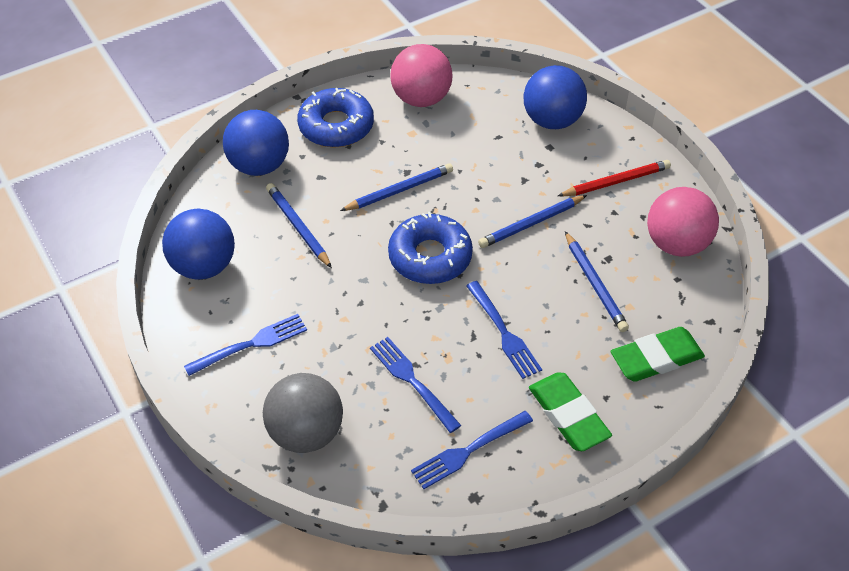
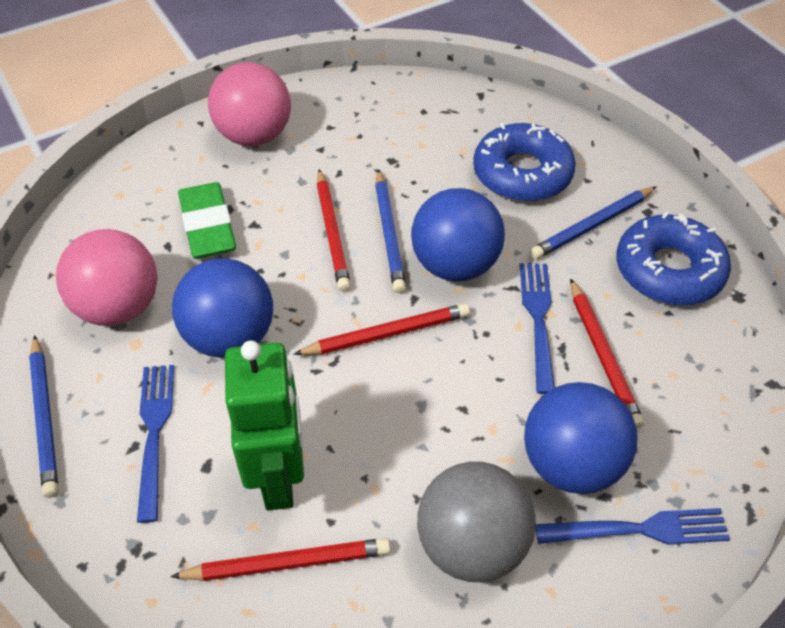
blue fork: [184,314,307,376] [370,337,461,433] [411,411,533,489] [466,281,542,379] = 4 -> [137,365,174,523] [520,263,555,394] [536,508,730,545] = 3
blue pencil: [266,183,332,268] [340,163,453,211] [478,195,587,248] [565,231,629,332] = 4 -> [29,335,58,498] [375,169,406,293] [530,186,657,259] = 3
green eraser: [529,373,612,451] [610,327,705,382] = 2 -> [178,182,236,258] = 1
green robot: none = 0 -> [225,341,304,511] = 1
red pencil: [558,160,671,196] = 1 -> [170,538,391,581] [293,303,470,355] [317,169,351,292] [570,278,644,429] = 4

